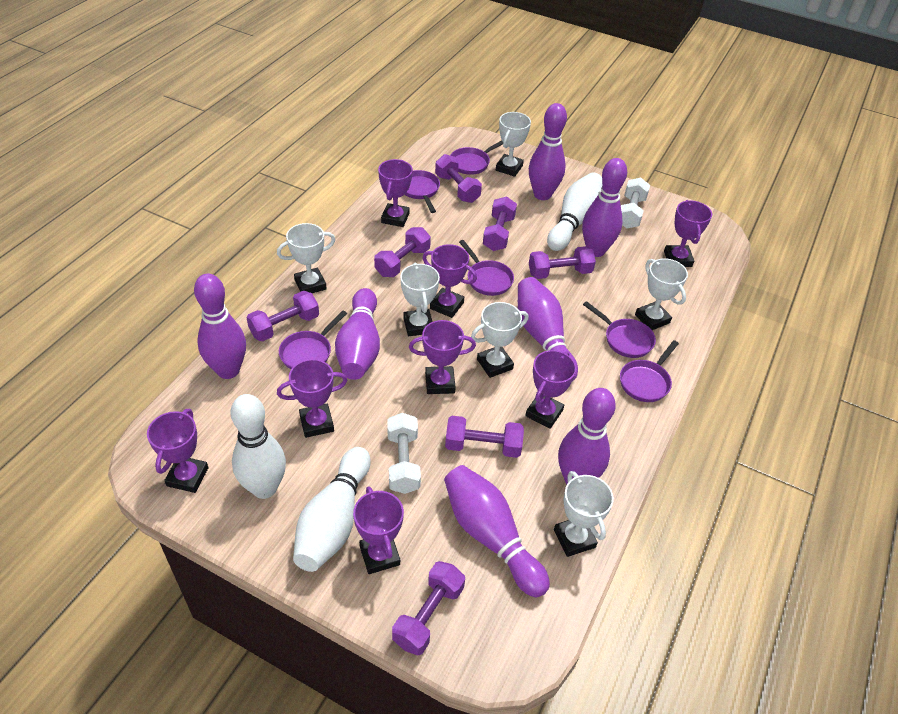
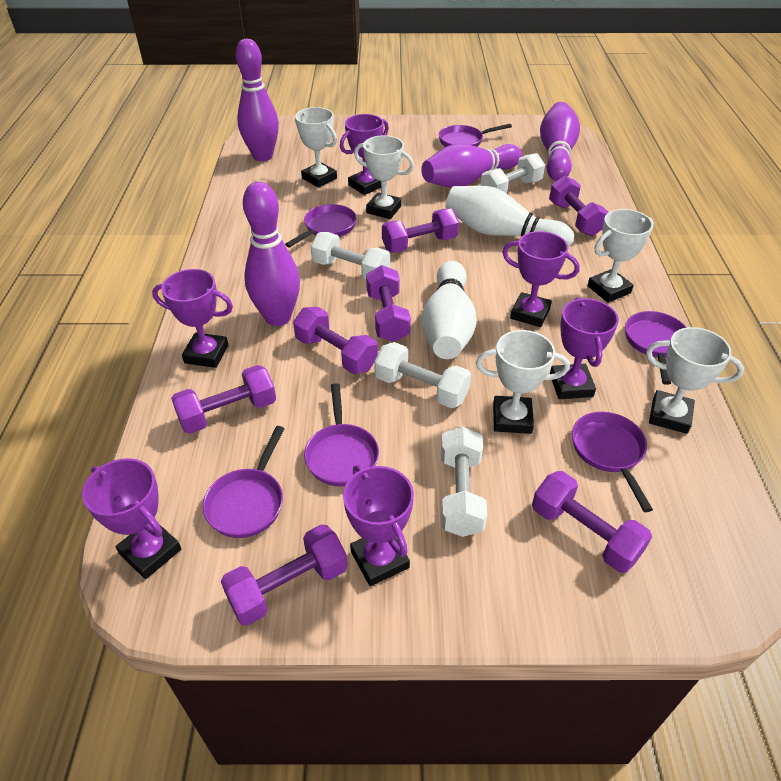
purple bowling pin: [194,274,246,379] [335,288,380,380] [444,465,550,597] [518,277,578,381] [529,103,567,200] [558,388,616,484] [582,158,627,257] = 7 -> [236,39,279,161] [243,182,300,326] [421,143,522,188] [540,102,580,181] = 4
purple trophy: [147,409,209,493] [277,359,348,438] [353,486,404,574] [378,159,413,227] [409,320,476,394] [423,244,477,318] [525,350,576,429] [664,200,712,267] = 8 -> [82,458,181,579] [152,269,233,368] [340,114,389,195] [343,465,414,586] [502,231,580,327] [550,297,619,399] = 6
white bowling pin: [230,394,286,499] [293,447,371,572] [547,172,602,251] = 3 -> [421,261,477,359] [446,186,574,247] = 2
white dumbbell: [387,413,421,494] [621,177,650,228] = 2 -> [311,232,390,279] [374,342,471,408] [441,426,487,537] [480,153,545,194] = 4
white trophy: [277,223,335,293] [400,262,440,336] [471,302,529,378] [496,112,531,177] [554,471,614,557] [635,258,688,330] = 6 -> [295,107,337,187] [354,135,414,219] [476,330,570,434] [587,209,654,303] [646,327,744,434] = 5

